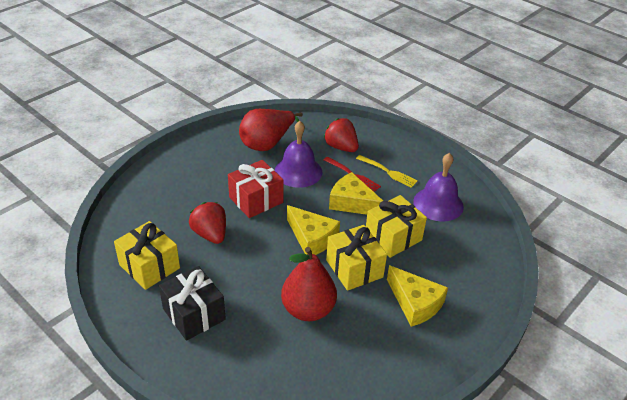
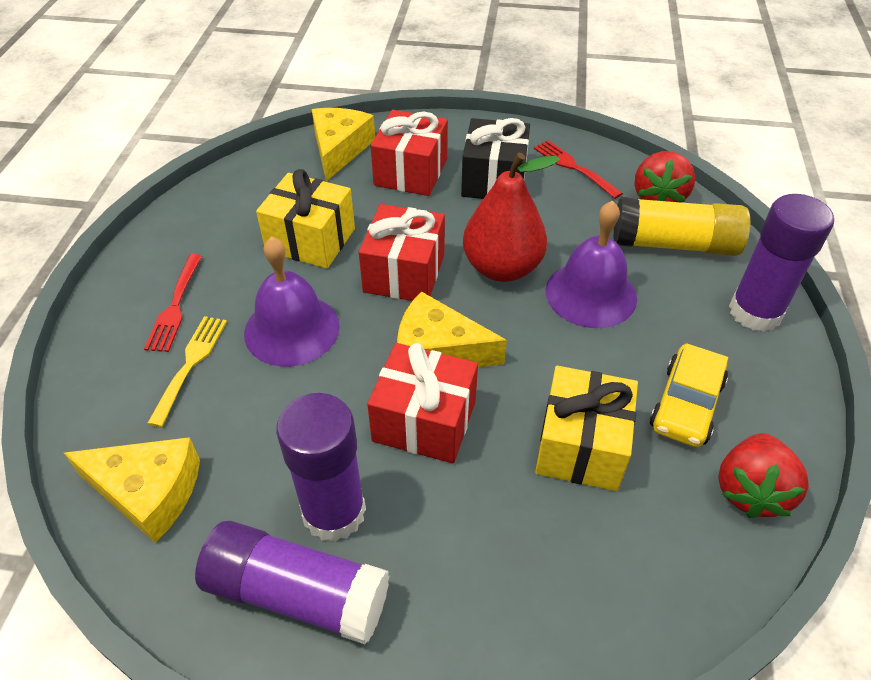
purple glue stick: none = 0 -> [195,521,389,644] [276,393,366,542] [729,194,834,332] = 3
red fork: [324,157,381,192] = 1 -> [144,254,202,352] [534,140,623,199] = 2
red gift: [228,160,284,218] = 1 -> [359,204,445,301] [367,343,478,463] [371,110,448,196] = 3
red pear: [239,109,303,151] [281,247,337,321] = 2 -> [463,153,560,282] = 1
yellow car: none = 0 -> [650,343,728,447] = 1
yellow gift: [114,221,180,290] [326,225,387,291] [366,195,427,258] = 3 -> [256,169,355,269] [535,366,638,491] = 2
yellow glue stick: none = 0 -> [613,197,751,256] = 1

